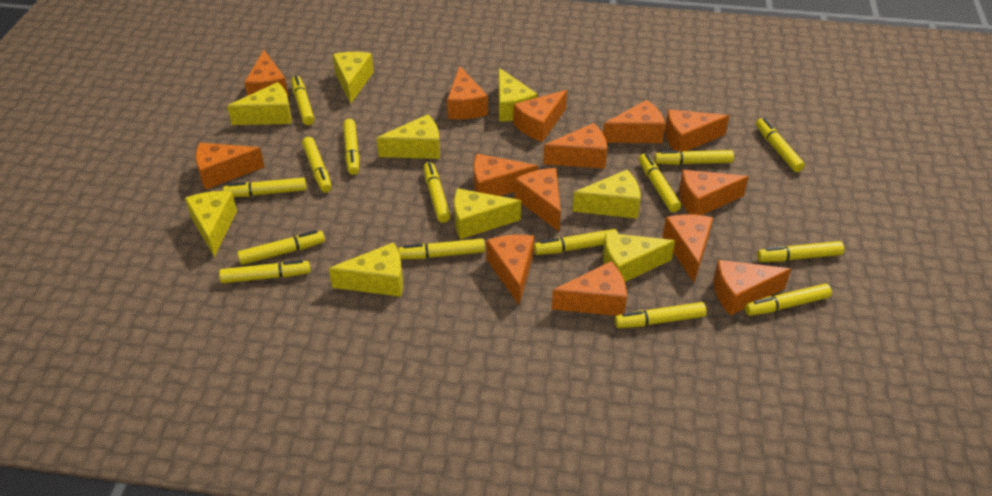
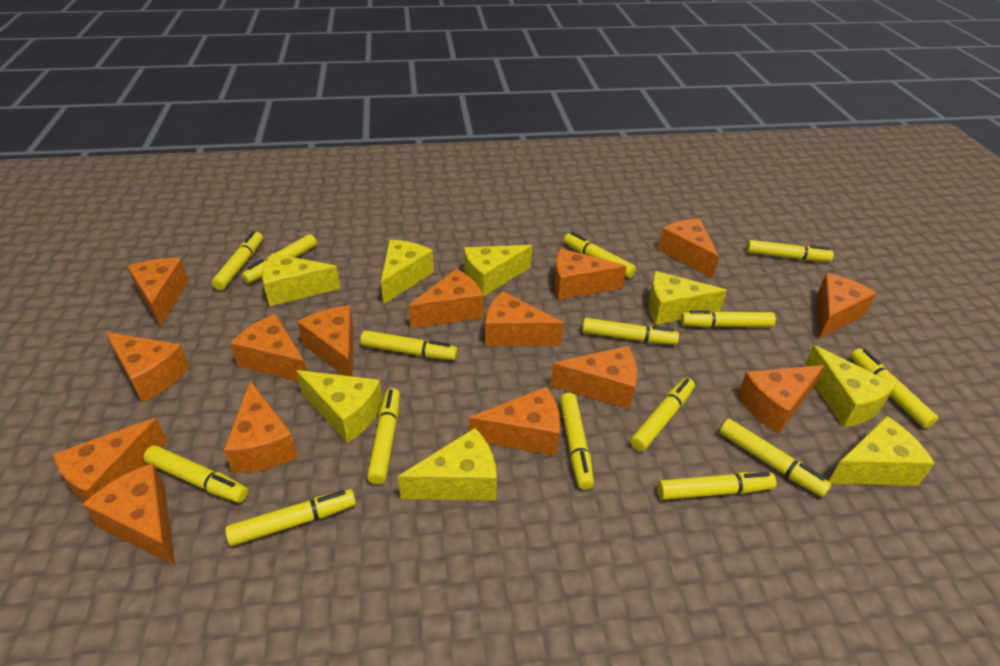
orange cheese: [196,143,264,190] [244,50,289,97] [447,66,488,119] [474,154,538,196] [486,235,534,305] [513,90,567,142] [514,168,561,231] [543,123,607,169] [552,261,627,316] [603,100,665,143] [662,214,713,282] [665,109,729,152] [679,170,749,215] [713,260,791,316] = 14 -> [53,418,167,503] [83,463,175,565] [105,332,190,403] [127,258,189,327] [223,381,298,474] [230,314,307,382] [297,306,354,377] [409,269,483,328] [469,387,560,456] [485,291,564,346] [551,346,637,410] [554,248,627,300] [658,219,719,278] [737,365,825,434] [817,273,877,339] = 15
yellow cheese: [185,191,237,257] [227,82,291,125] [329,242,403,297] [333,52,374,104] [377,114,440,159] [454,188,521,239] [499,68,538,122] [572,170,641,219] [603,233,675,282] = 9 -> [262,253,341,307] [296,370,383,443] [381,240,434,305] [398,428,497,501] [464,245,532,297] [648,271,727,325] [804,345,896,428] [828,416,935,486] = 8

